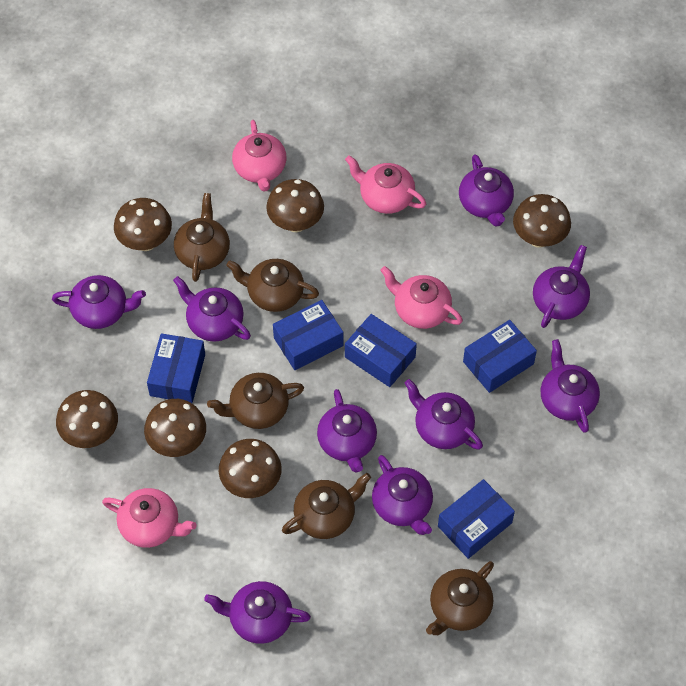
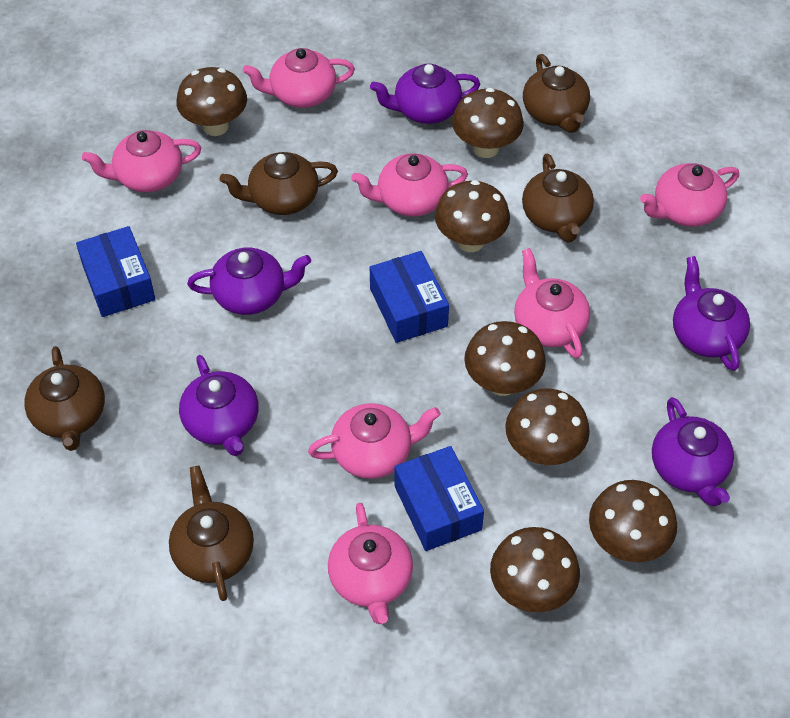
blue box: [147,333,205,403] [273,300,343,370] [345,314,417,387] [438,479,515,559] [463,320,537,393] = 5 -> [76,226,155,317] [370,251,449,343] [394,446,484,551] = 3
brown mushroom: [56,390,118,448] [114,198,172,251] [144,399,206,457] [219,439,282,498] [266,179,324,232] [513,194,571,248] = 6 -> [176,67,247,136] [435,180,510,252] [452,88,524,158] [464,321,546,396] [490,527,580,613] [505,388,590,465] [589,480,677,562] = 7
pink teapot: [102,488,196,548] [232,120,287,192] [345,155,426,214] [380,266,463,329] = 4 -> [82,130,201,192] [243,48,355,108] [308,403,441,479] [328,503,413,624] [351,153,468,217] [514,248,590,359] [640,163,739,227] = 7
purple teapot: [52,275,146,329] [173,276,251,342] [204,581,311,644] [317,389,377,473] [372,455,433,535] [404,379,483,450] [459,154,514,227] [533,245,590,328] [541,339,600,433] = 9 -> [179,355,259,456] [187,248,311,315] [370,64,480,124] [652,397,734,506] [673,256,750,371] = 5

